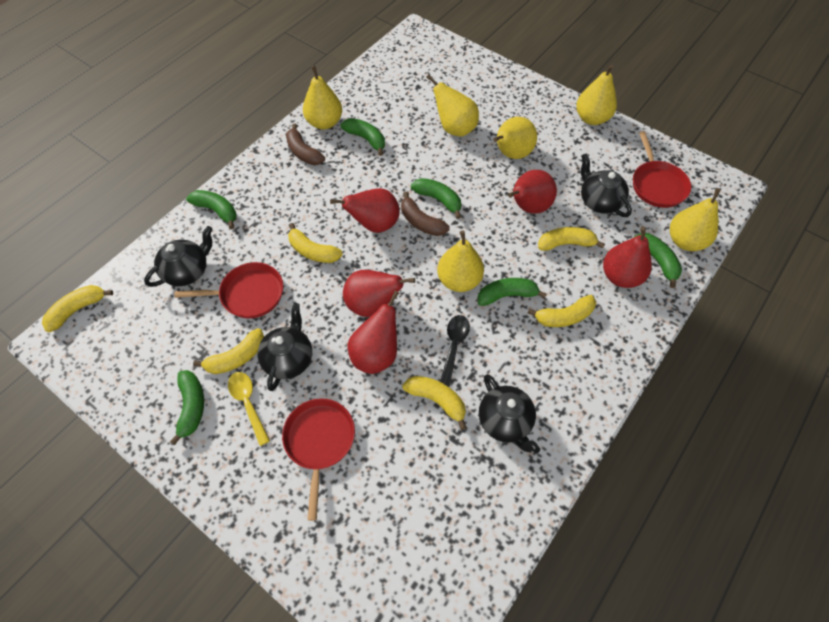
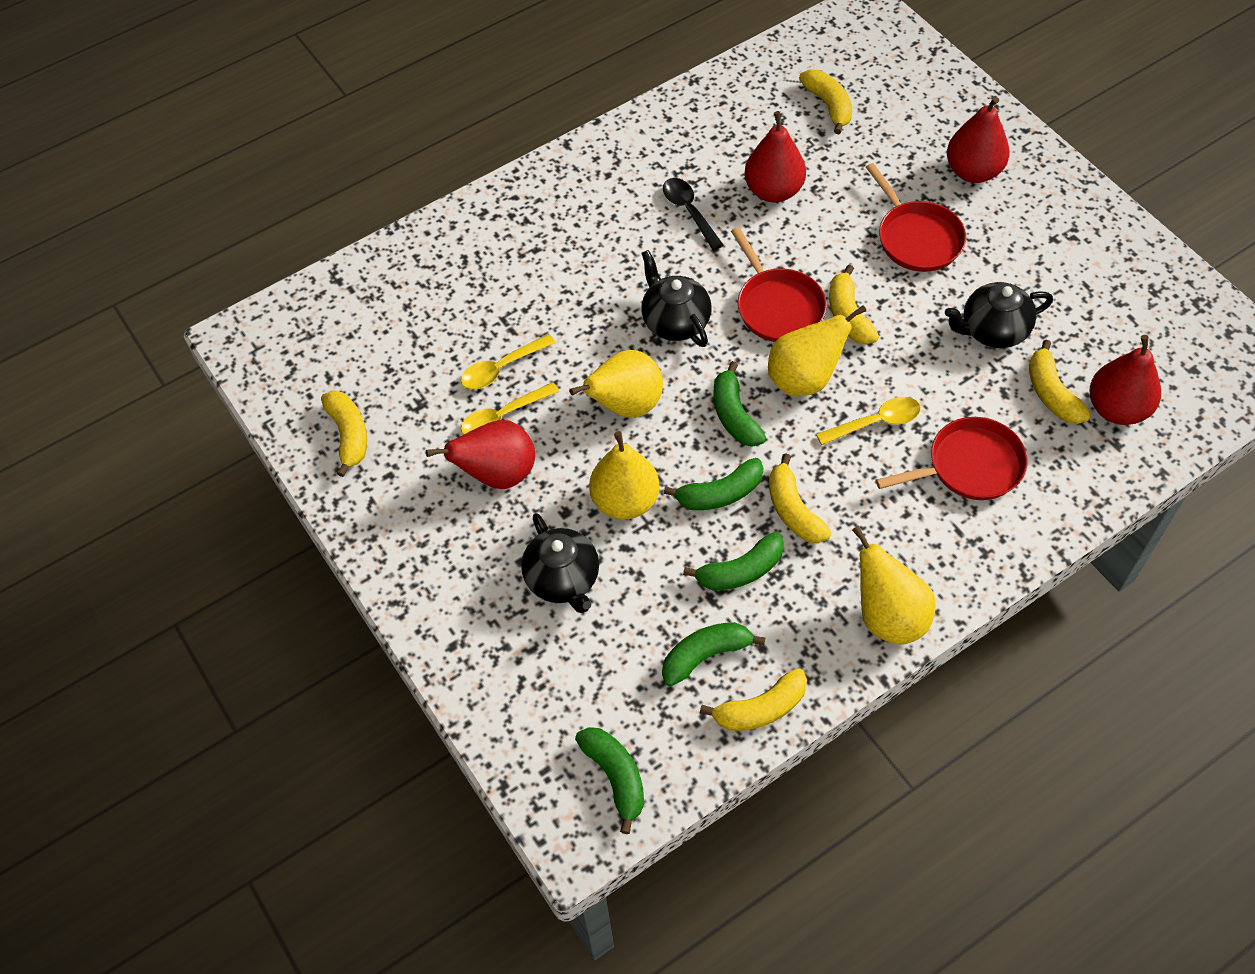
black teapot: [144,226,213,287] [258,303,312,391] [479,374,540,453] [581,154,632,217] = 4 -> [521,513,599,613] [642,250,711,347] [945,282,1053,348] = 3
brown banana: [286,124,325,165] [401,192,450,236] = 2 -> none = 0
green banana: [170,370,204,445] [186,190,237,229] [340,118,385,156] [411,178,461,219] [477,278,547,306] [634,233,682,288] = 6 -> [575,727,644,834] [662,622,765,686] [664,458,763,510] [683,532,784,590] [713,361,766,447] = 5
red pear: [330,188,400,233] [343,270,415,317] [348,291,399,374] [508,170,557,213] [603,227,652,288] = 5 -> [426,420,535,489] [744,111,806,202] [947,97,1009,183] [1090,335,1161,425] = 4
yellow pear: [303,65,342,129] [426,74,479,137] [437,230,484,292] [493,117,537,159] [576,65,617,125] [670,188,721,251] = 6 -> [569,350,663,418] [589,431,660,519] [768,305,866,396] [852,526,936,645] = 4
yellow spoon: [228,372,270,446] = 1 -> [461,334,556,389] [461,382,559,435] [816,397,921,445] = 3

